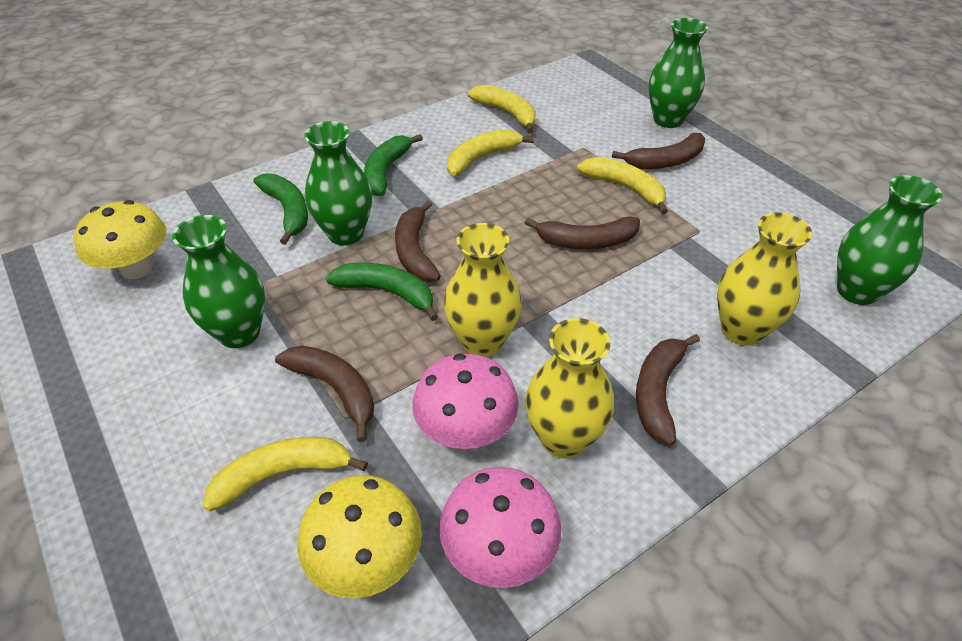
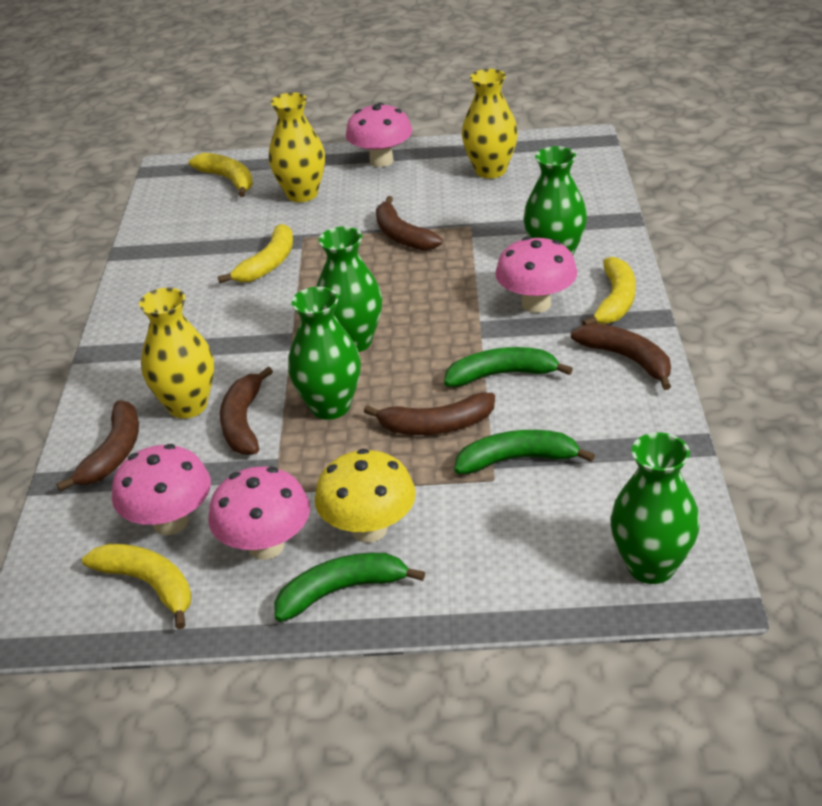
pink mushroom: [412,353,519,449] [439,467,561,588] = 2 -> [112,444,211,535] [209,466,310,560] [346,103,412,167] [495,237,577,313] = 4
yellow mushroom: [74,200,166,279] [298,475,422,599] = 2 -> [315,449,416,543] = 1

